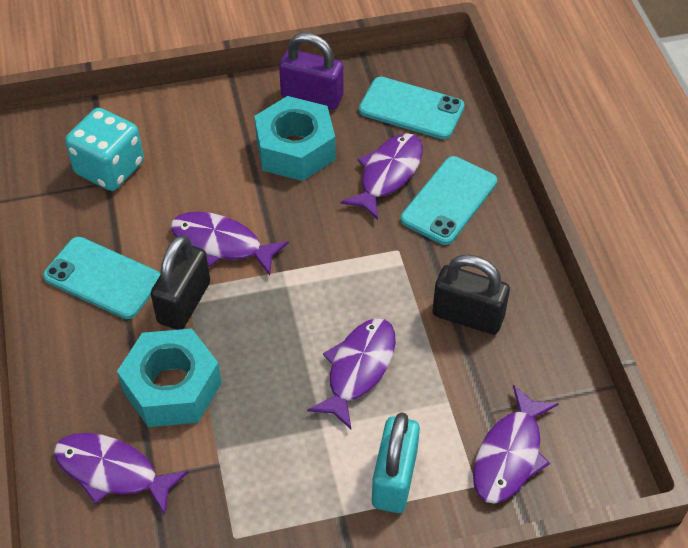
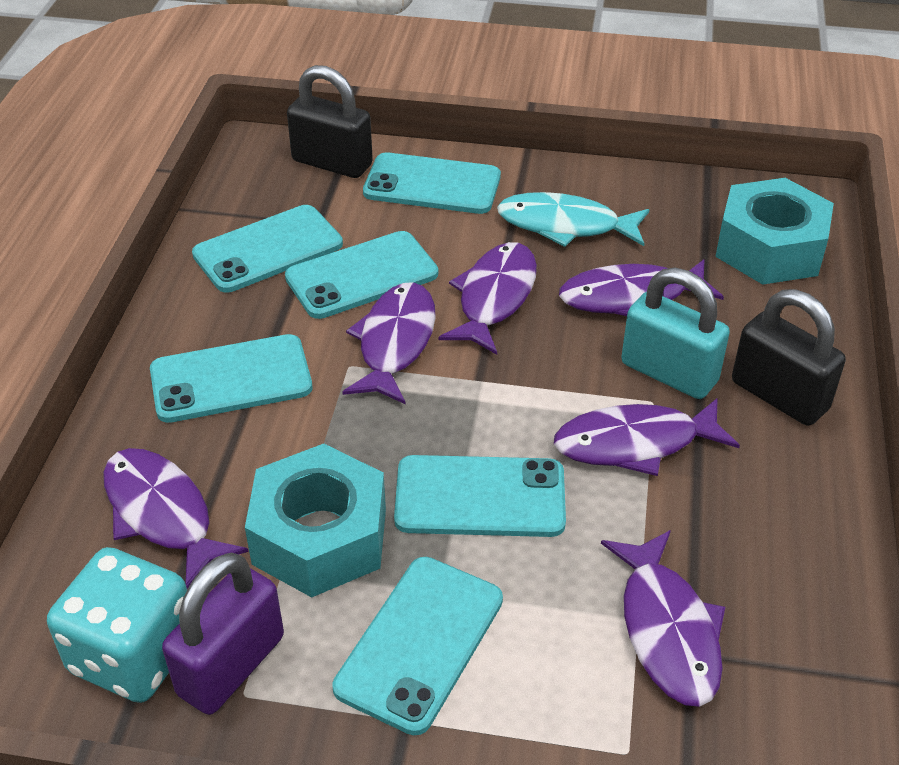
purple fish: [54,433,189,515] [170,212,289,275] [307,318,396,429] [340,133,423,220] [473,385,559,503] = 5 -> [103,448,249,589] [342,282,436,404] [438,242,537,355] [554,398,740,476] [559,259,724,316] [601,530,725,707] = 6
turquoise fish: none = 0 -> [497,192,650,247] = 1
turquoise phone: [43,237,161,319] [359,77,465,139] [401,156,497,245] = 3 -> [150,334,312,423] [192,205,343,293] [285,231,438,319] [332,557,503,735] [363,152,501,214] [394,455,566,537] = 6

